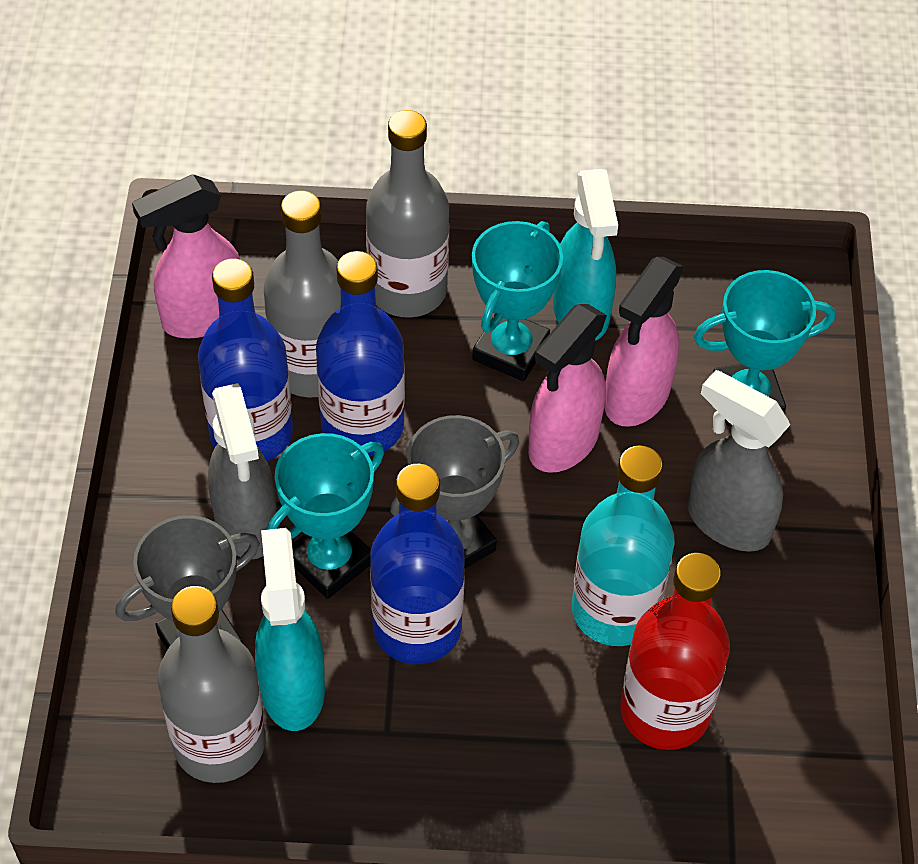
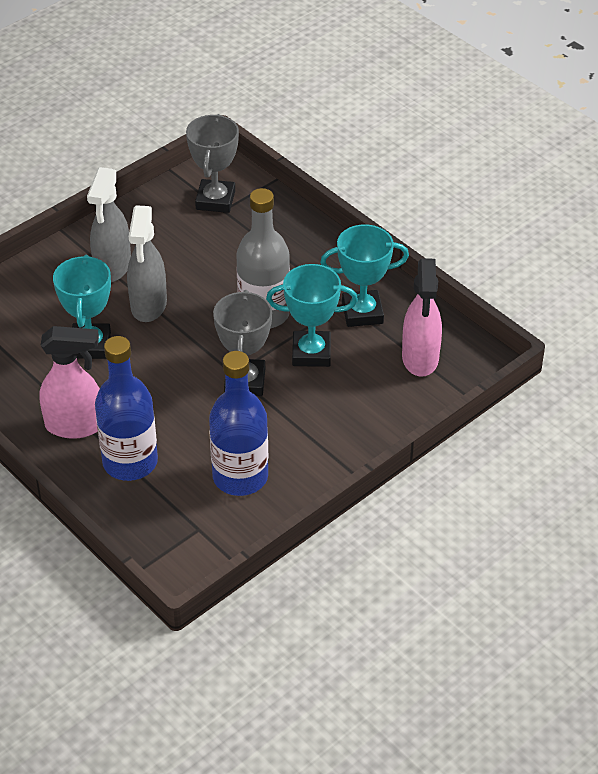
blue bottle: [198,259,293,461] [316,251,405,456] [370,464,465,664] = 3 -> [95,336,158,481] [209,351,268,496] = 2
grey bottle: [158,586,265,783] [264,191,341,398] [366,110,450,318] = 3 -> [236,188,290,329] = 1
pink spray bottle: [132,174,240,338] [528,304,607,473] [604,257,684,427] = 3 -> [39,326,100,439] [402,258,442,377] = 2
red bottle: [620,553,730,750] = 1 -> none = 0
turquoise bottle: [572,445,675,646] = 1 -> none = 0
turquoise spray bottle: [255,528,325,731] [553,169,618,341] = 2 -> none = 0

